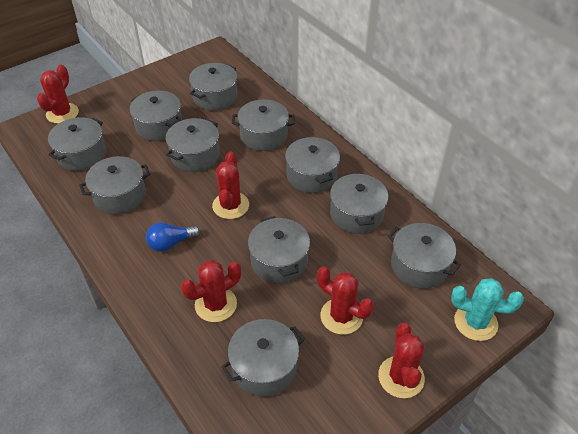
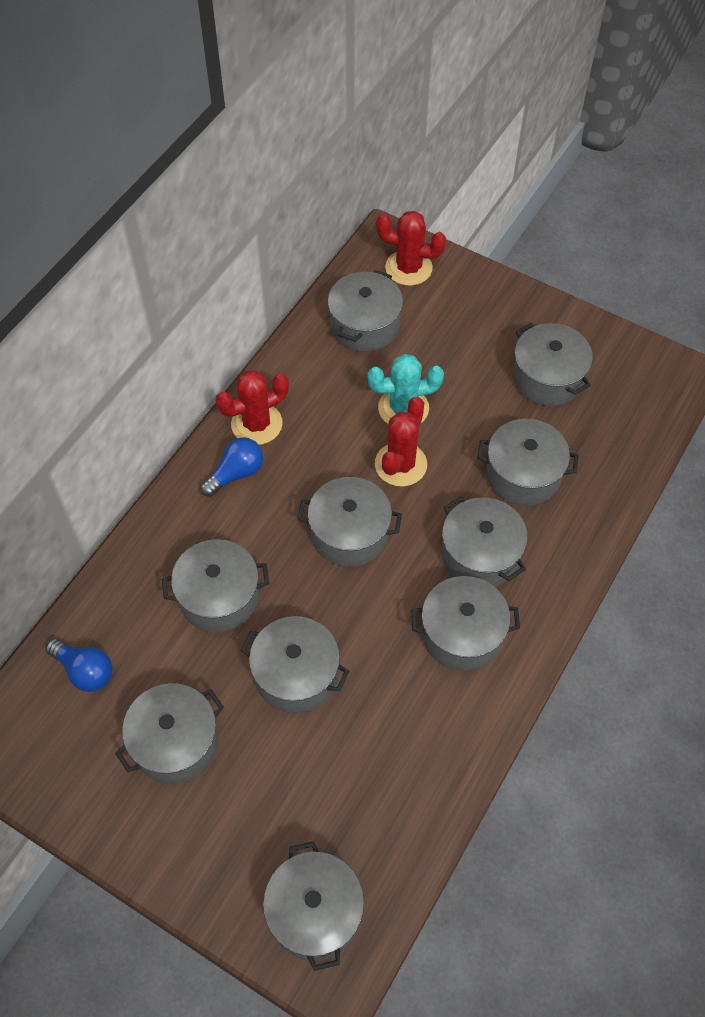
blue light bulb: [146,222,200,252] = 1 -> [46,639,113,692] [200,437,263,497] = 2
grey pot: [48,117,106,171] [79,156,150,214] [130,91,182,141] [166,118,220,172] [189,63,237,110] [221,319,305,397] [232,99,295,151] [248,216,310,283] [285,137,340,193] [330,172,388,234] [388,223,461,289] = 11 -> [115,683,224,784] [162,539,269,632] [241,616,349,713] [263,841,364,971] [298,477,402,567] [328,270,403,352] [411,576,520,671] [442,496,528,587] [478,419,578,506] [512,323,593,406] = 10
red cactus: [37,64,79,124] [181,260,241,322] [212,152,249,219] [317,266,374,335] [378,323,425,398] = 5 -> [216,370,289,445] [375,397,427,487] [376,211,446,286] = 3

